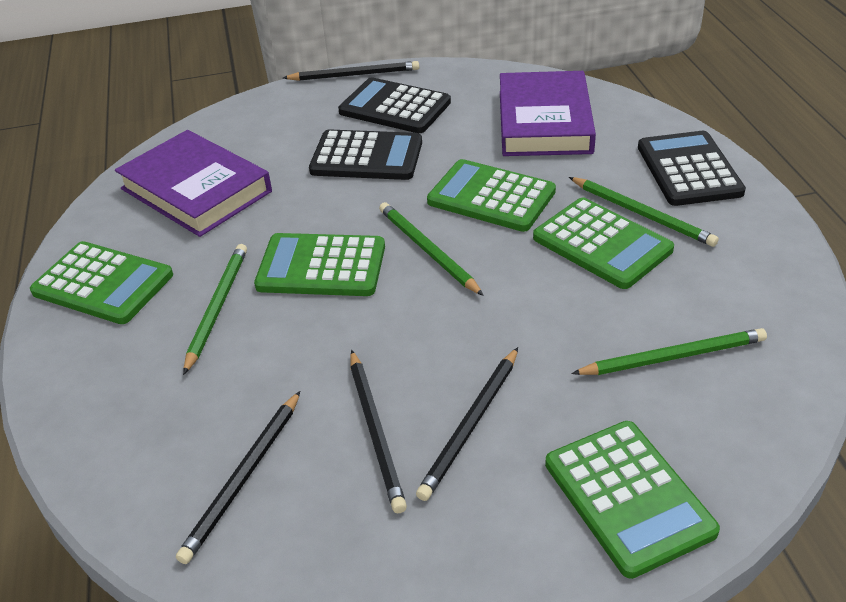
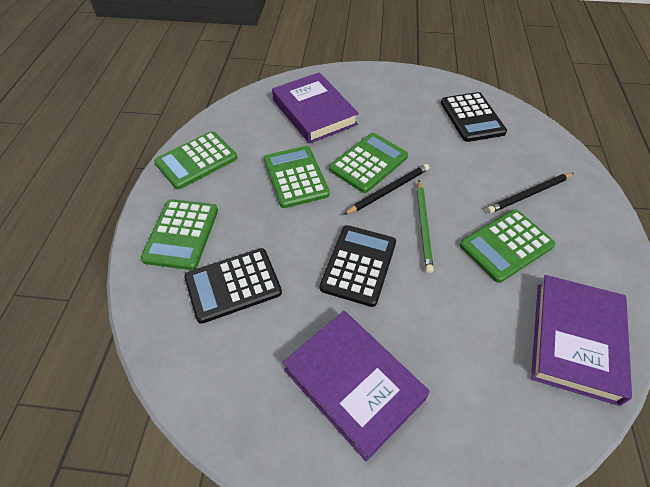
black pencil: [176,391,300,564] [283,61,419,81] [350,350,407,514] [416,347,518,501] = 4 -> [344,164,430,215] [487,173,574,213] = 2
green pencil: [183,244,247,375] [379,202,484,296] [569,177,719,247] [571,328,767,375] = 4 -> [417,180,434,273] = 1
purple book: [115,130,272,237] [500,71,596,156] = 2 -> [272,73,359,144] [283,311,430,461] [531,275,632,406] = 3

